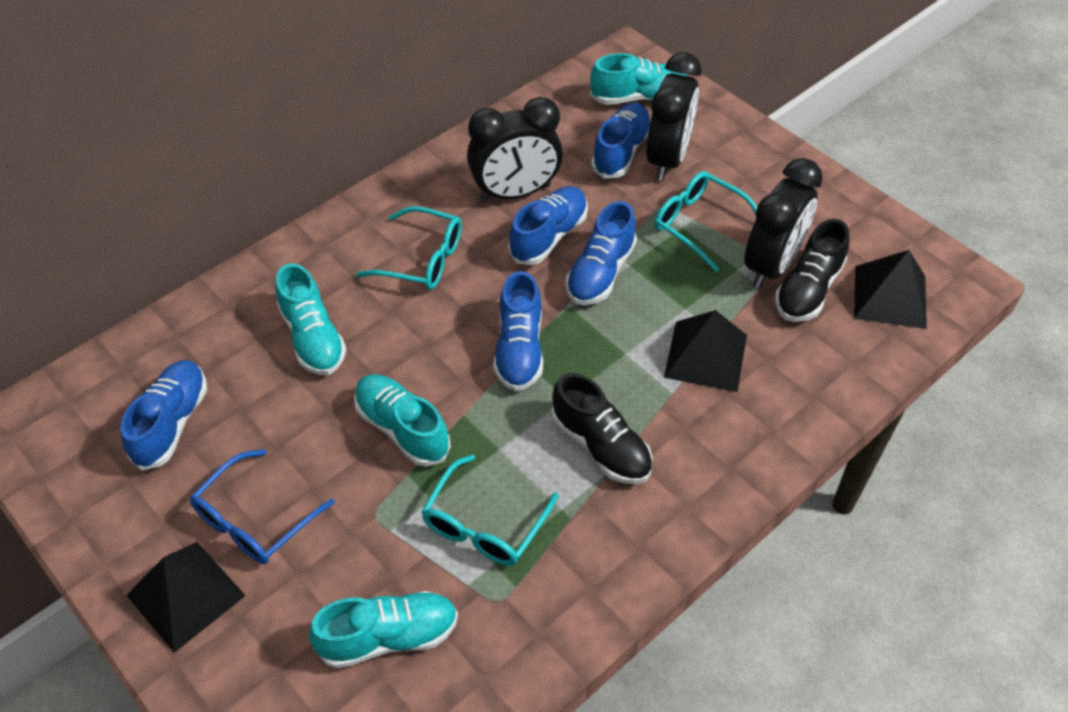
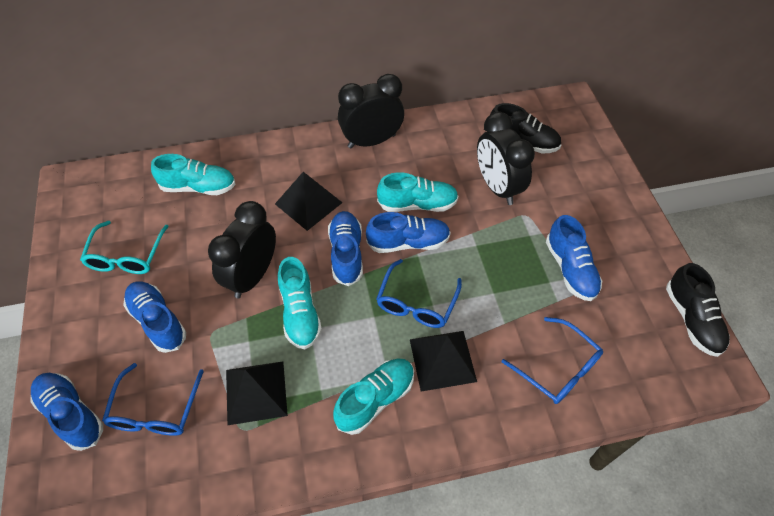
blue glasses: [190,449,335,564] = 1 -> [102,363,204,436] [376,259,462,328] [502,317,603,404] = 3
turquoise glasses: [356,206,462,290] [421,455,559,566] [654,171,757,272] = 3 -> [80,221,169,274] = 1

